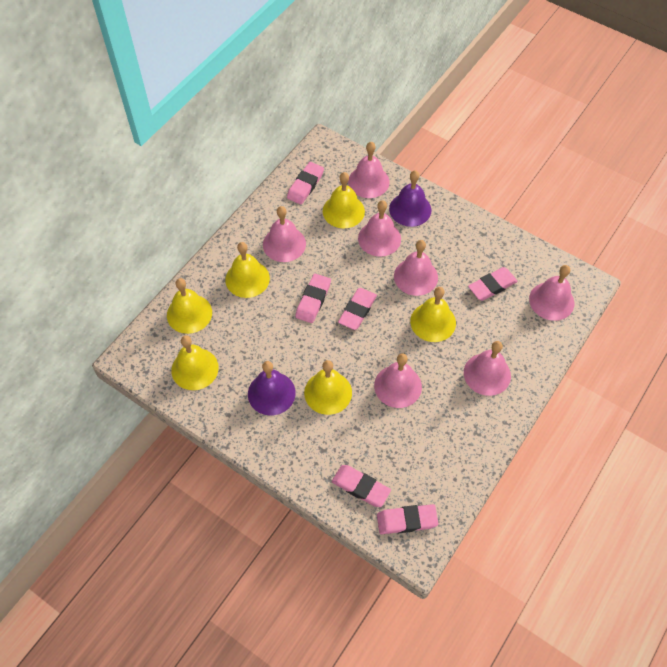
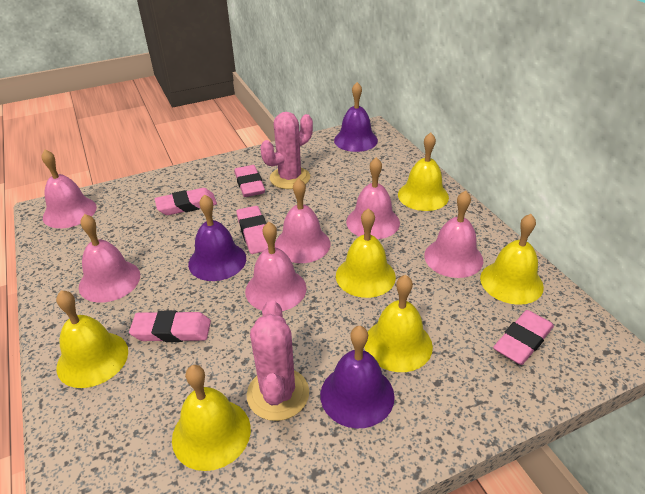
pink bell: [263,206,306,262] [348,142,390,198] [358,200,401,257] [374,353,422,408] [394,240,438,296] [464,341,511,396] [529,265,574,321] = 7 -> [41,149,97,228] [79,214,140,303] [245,222,307,311] [275,179,330,263] [346,157,400,239] [424,190,483,278] = 6
pink cactus: none = 0 -> [247,300,309,421] [260,112,313,189] = 2
pink eraser: [287,162,324,205] [295,274,331,323] [332,465,391,507] [338,288,377,330] [377,504,438,534] [468,267,518,301] = 6 -> [129,311,211,342] [155,188,217,215] [234,165,265,197] [237,206,268,254] [493,310,554,365] = 5
purple bell: [248,361,296,415] [389,170,431,227] = 2 -> [188,194,246,281] [320,326,395,429] [334,82,378,152] = 3

